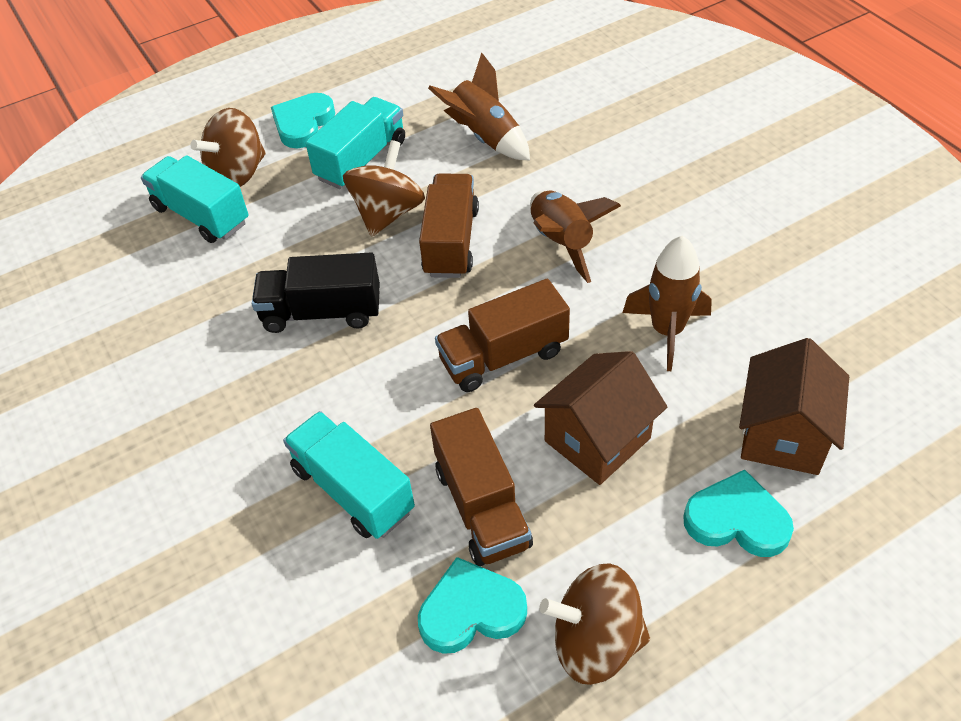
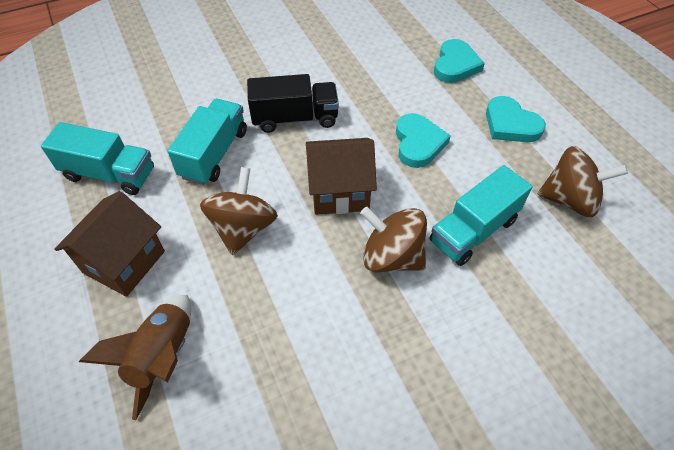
brown rocket: [428,52,530,161] [530,191,621,283] [622,235,712,371] = 3 -> [79,295,191,420] = 1
brown truck: [419,173,479,278] [430,408,533,566] [435,279,570,392] = 3 -> none = 0

